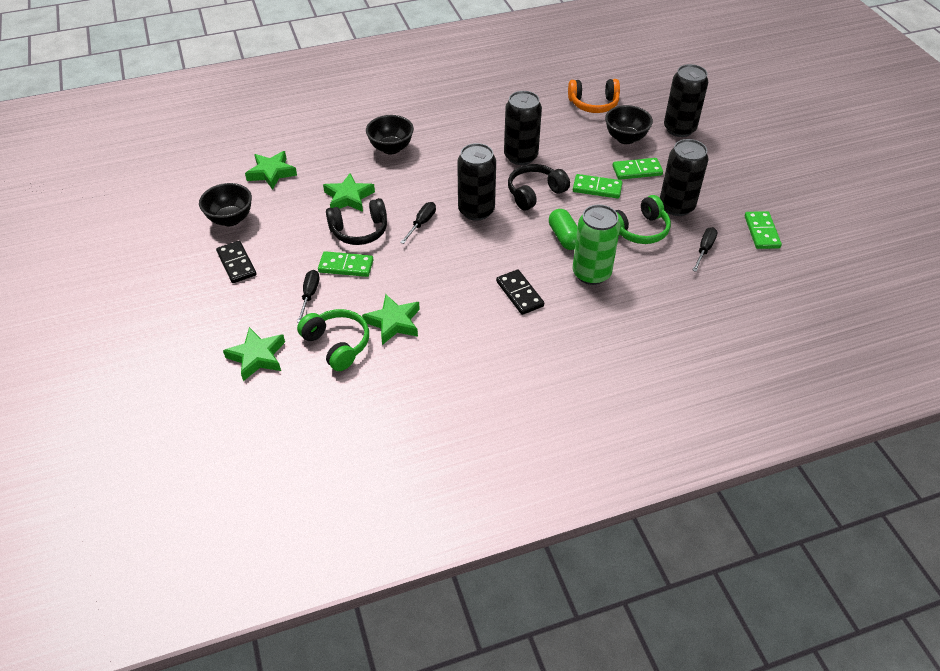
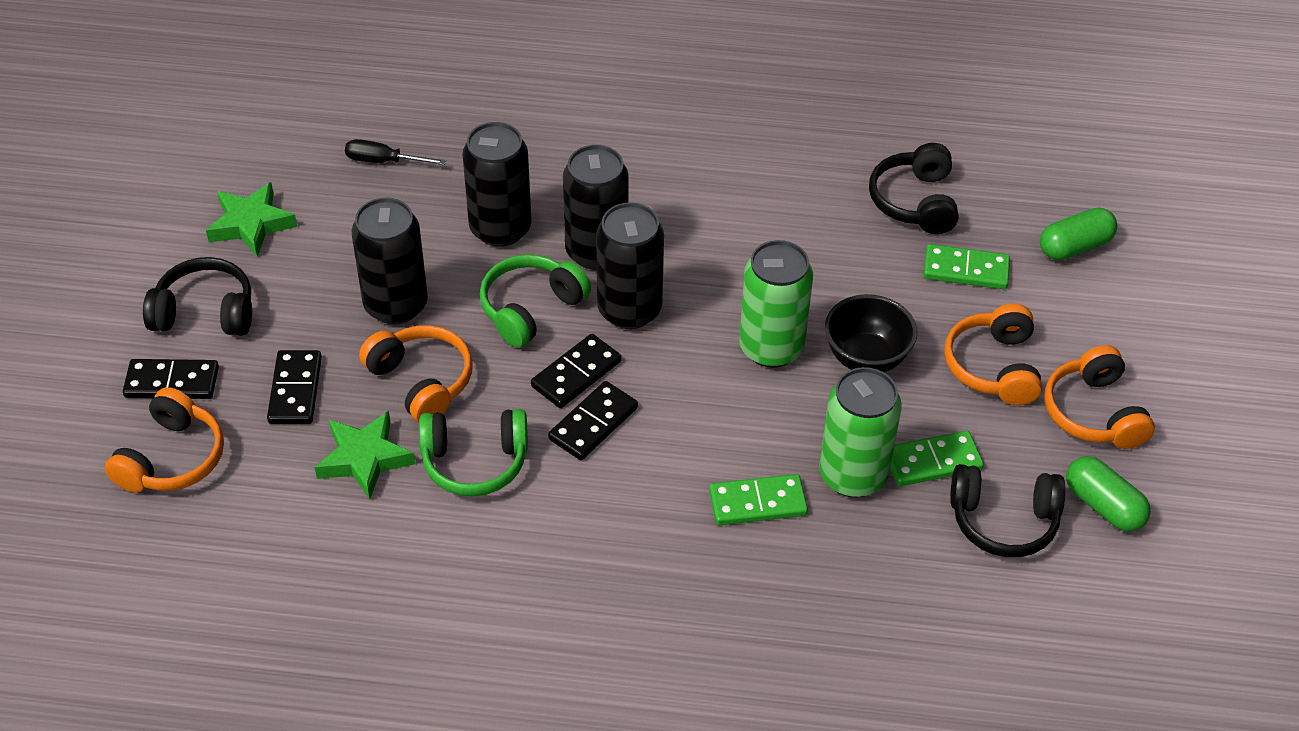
black bowl: [199,183,252,226] [366,115,414,155] [605,105,653,144] = 3 -> [825,294,917,372] = 1
black domino: [216,241,256,283] [496,269,544,315] = 2 -> [123,359,219,399] [267,350,322,424] [531,334,622,408] [548,381,638,460] = 4
black headphones: [326,198,387,245] [508,164,570,210] = 2 -> [143,257,252,336] [869,143,959,234] [950,464,1066,557] = 3
black screwdriver: [297,270,319,323] [400,202,436,244] [692,227,718,272] = 3 -> [345,139,446,165] = 1
green can: [573,204,620,285] = 1 -> [739,240,813,368] [819,367,902,498] = 2
green capsule: [549,209,578,250] = 1 -> [1040,208,1117,260] [1066,456,1151,531] = 2
green domino: [318,251,374,277] [573,174,623,199] [613,158,663,180] [745,211,782,249] = 4 -> [709,474,808,525] [890,431,984,486] [924,244,1010,289] = 3
green star: [223,327,285,381] [245,151,297,190] [323,173,375,212] [362,294,420,345] = 4 -> [206,182,297,257] [315,411,415,500] = 2
orange headphones: [568,79,620,113] = 1 -> [105,387,224,493] [359,325,473,422] [944,303,1042,405] [1044,345,1155,449] = 4

